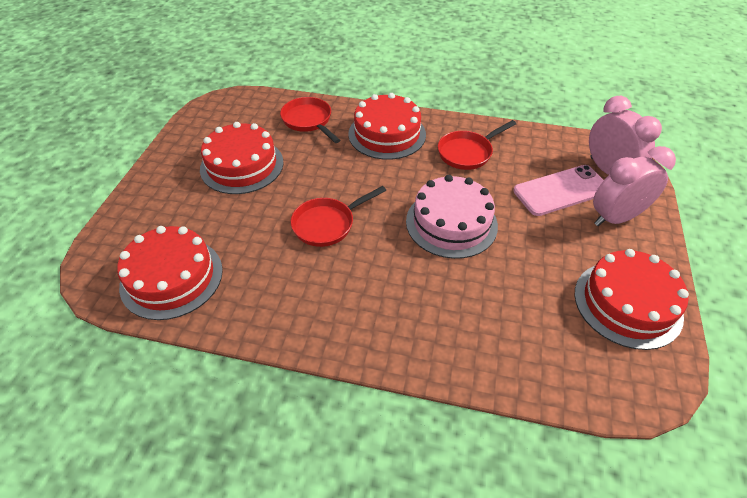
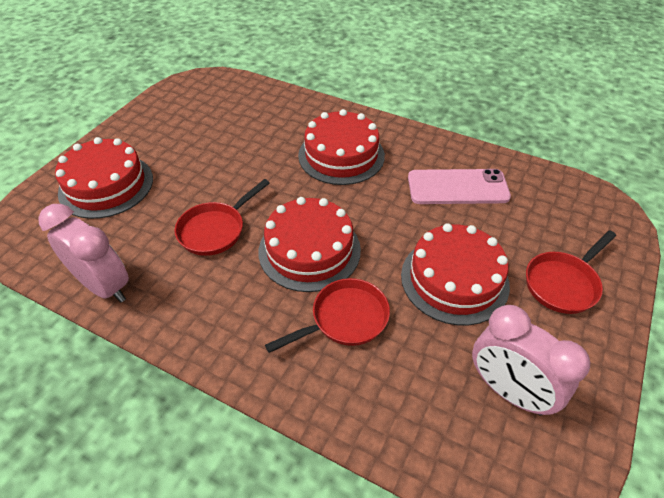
pink cake: [406,175,498,259] = 1 -> none = 0

